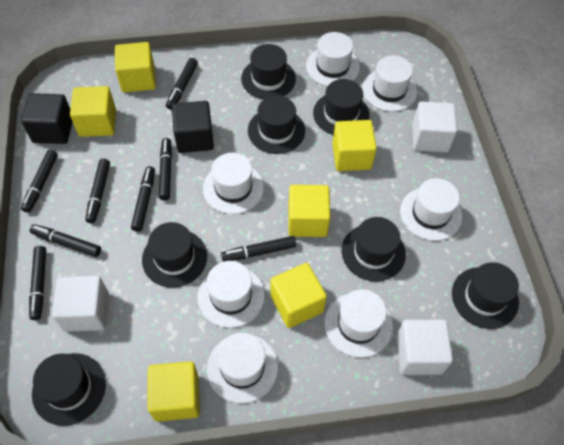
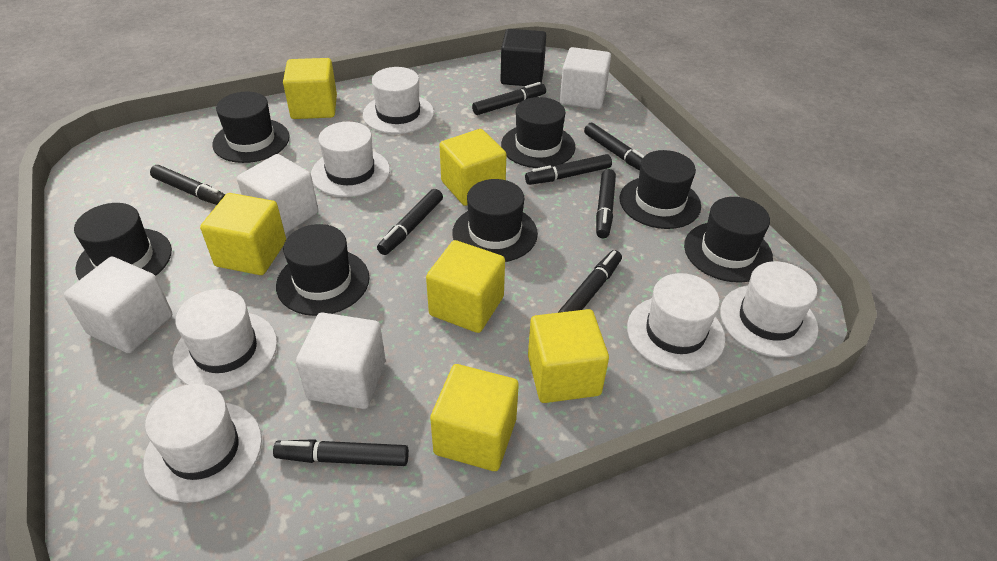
black cube: [21,93,73,144] [172,101,214,153] = 2 -> [500,29,546,86] = 1
white cube: [52,276,109,332] [396,320,453,375] [412,101,457,153] = 3 -> [64,257,172,353] [237,154,318,234] [296,312,385,409] [560,47,611,109] = 4
white hat: [198,261,265,328] [203,153,264,214] [207,333,278,403] [306,32,360,86] [324,289,393,358] [362,55,417,112] [400,178,462,241] = 7 -> [143,384,262,503] [173,289,277,391] [311,122,390,197] [363,67,434,134] [627,273,725,372] [720,261,818,357] = 6

